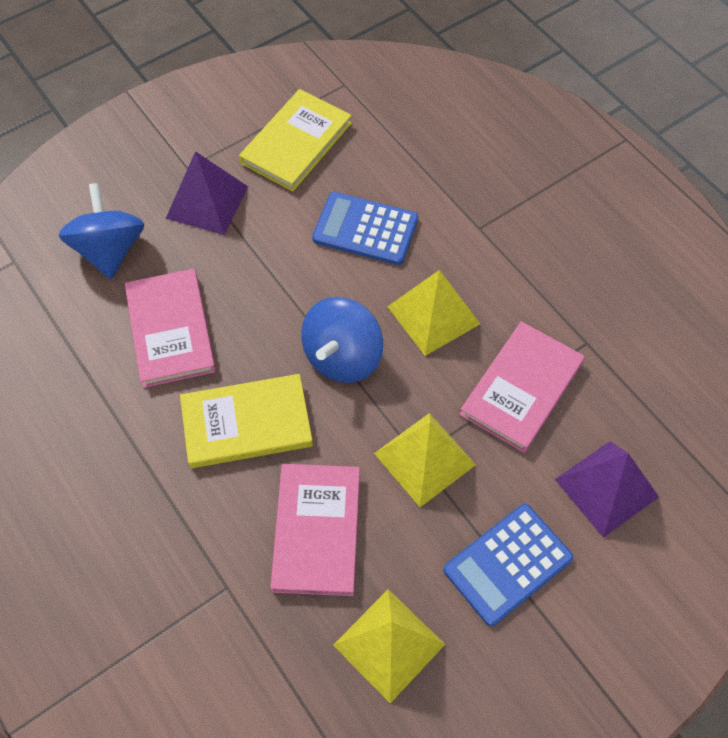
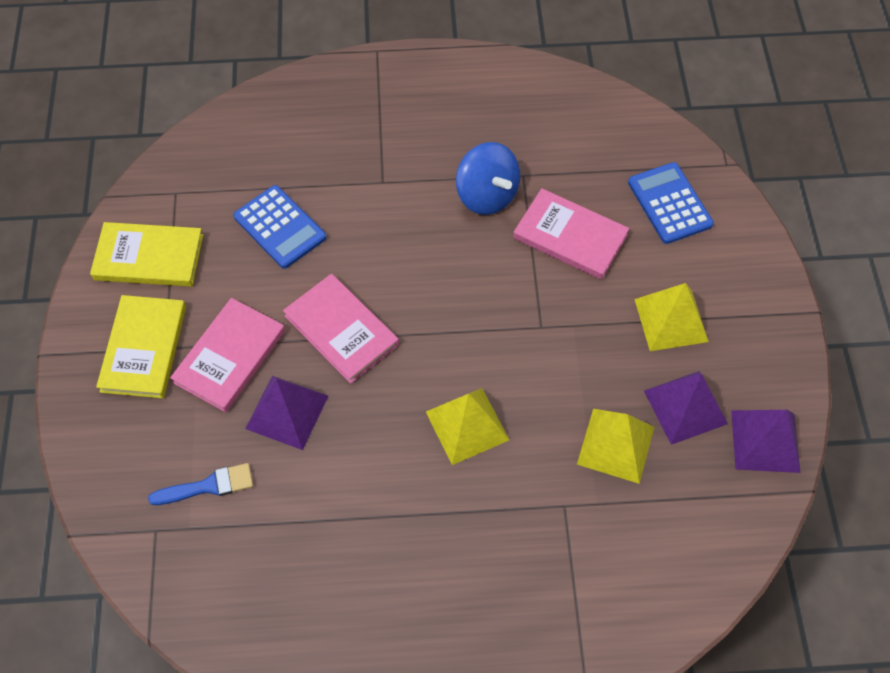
blue brush: none = 0 -> [148,463,253,505] = 1
blue spinning top: [58,183,144,279] [301,297,383,383] = 2 -> [456,142,520,215] = 1
purple pyramid: [166,151,248,235] [555,441,659,538] = 2 -> [245,376,328,450] [644,371,728,445] [731,410,800,473] = 3

